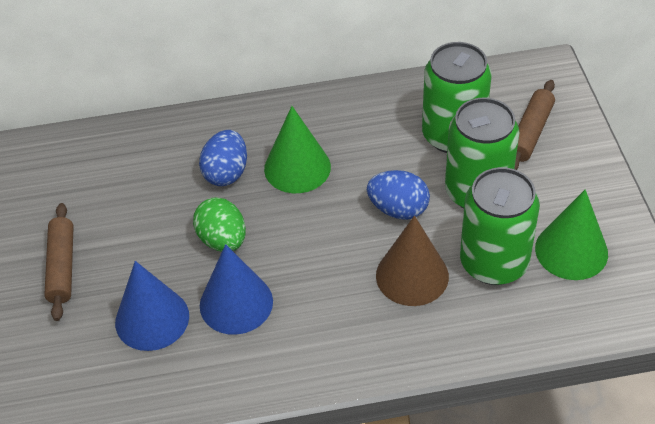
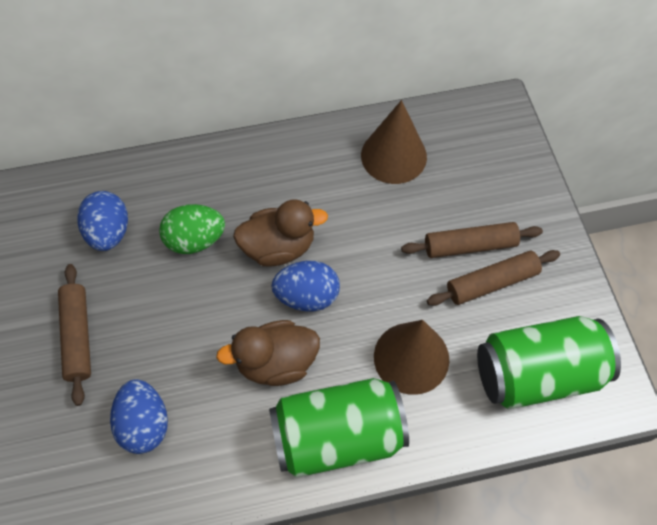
blue cone: [115,261,189,351] [200,244,273,335] = 2 -> none = 0
blue egg: [199,130,247,186] [367,170,430,220] = 2 -> [77,191,128,251] [110,379,168,454] [271,261,340,311] = 3
brown cone: [376,216,449,306] = 1 -> [361,100,427,184] [374,320,449,395] = 2
brown duck: none = 0 -> [216,320,320,386] [233,200,328,266] = 2
brown rolling pin: [44,203,74,321] [514,80,555,170] = 2 -> [58,264,91,406] [401,222,543,258] [427,250,560,306] = 3
green can: [422,42,492,153] [445,98,519,209] [460,167,540,285] = 3 -> [269,378,409,478] [477,316,621,410] = 2
green cone: [264,106,331,193] [535,190,608,280] = 2 -> none = 0

